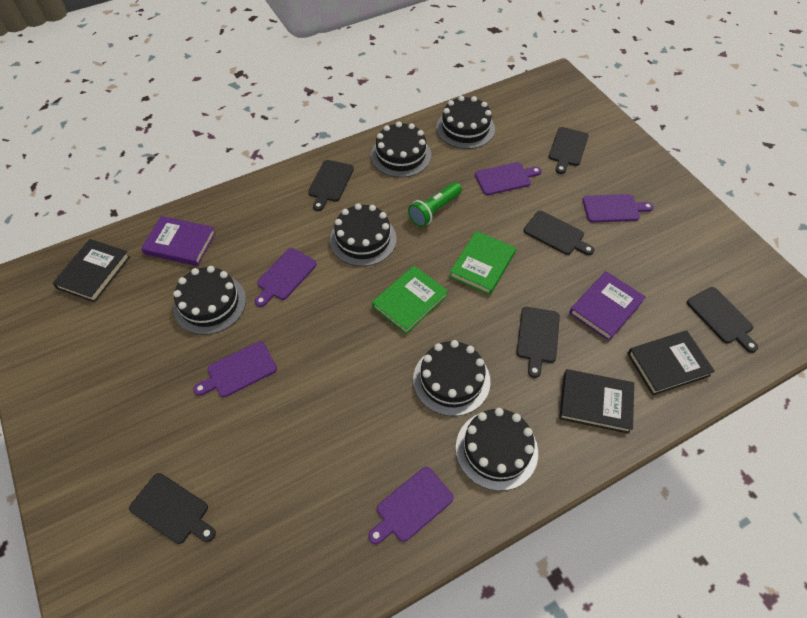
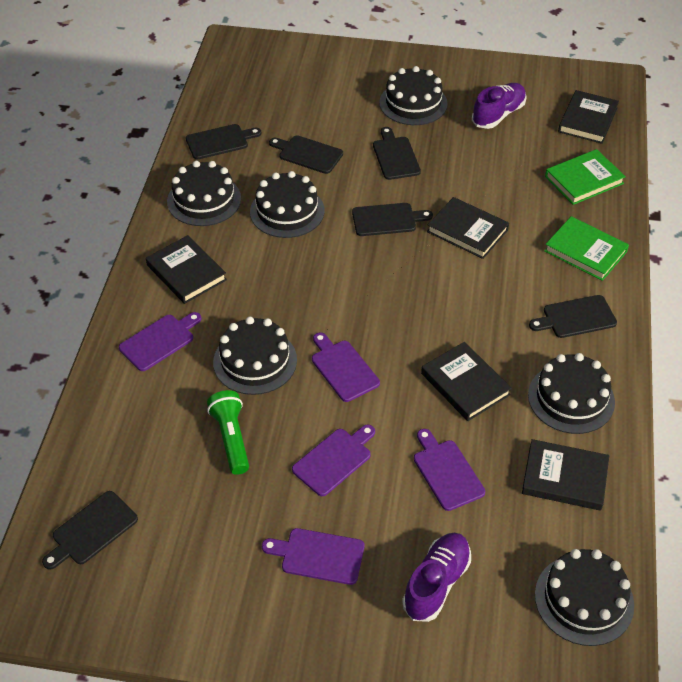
black book: [52,239,130,302] [559,369,634,434] [627,331,715,395] = 3 -> [146,235,227,304] [421,342,512,421] [427,197,509,259] [522,439,609,511] [558,90,619,144] = 5
purple book: [141,216,216,266] [569,271,646,341] = 2 -> none = 0
purple shoe: none = 0 -> [402,533,471,622] [472,83,526,129] = 2

